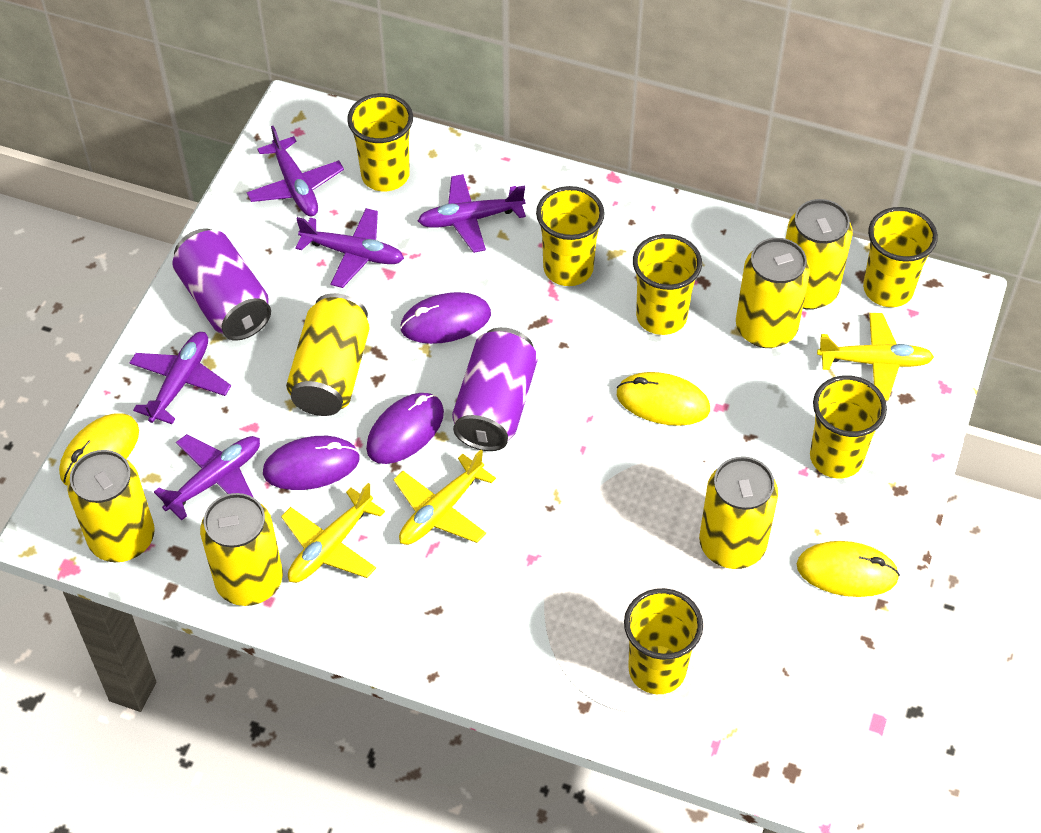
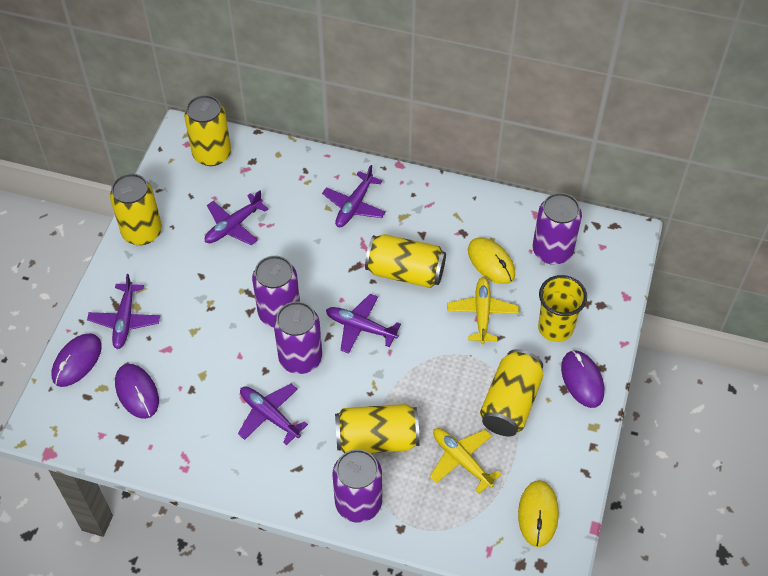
purple can: [172,228,271,341] [452,327,538,451] = 2 -> [252,256,300,327] [274,301,322,374] [333,449,382,523] [533,193,582,265] = 4
yellow can: [67,450,155,562] [200,493,283,606] [286,293,370,416] [699,456,778,569] [736,238,810,348] [785,199,853,309] = 6 -> [110,174,162,245] [184,95,231,166] [335,404,420,453] [365,234,446,288] [480,349,544,436] = 5
yellow cup: [347,93,413,191] [536,186,605,286] [624,588,703,694] [633,234,702,335] [810,375,887,478] [863,207,938,307] = 6 -> [538,275,587,342] = 1
yellow mouse: [59,413,139,486] [617,372,710,426] [796,541,900,597] = 3 -> [468,238,515,284] [518,480,559,547] = 2
yellow plane: [281,483,385,583] [393,450,496,545] [817,313,934,400] = 3 -> [430,428,502,494] [447,277,519,344] = 2

